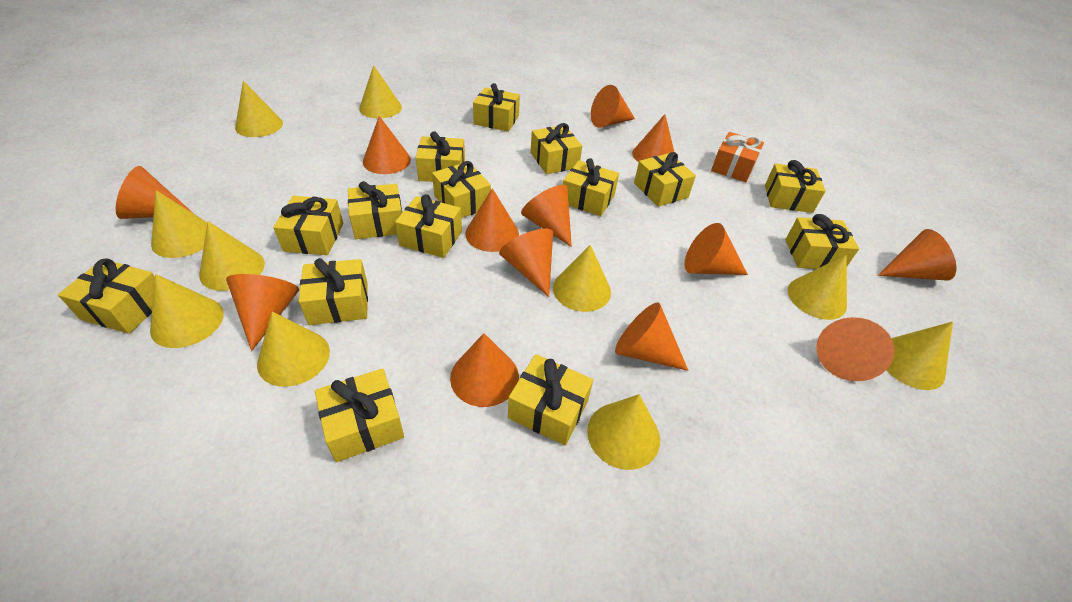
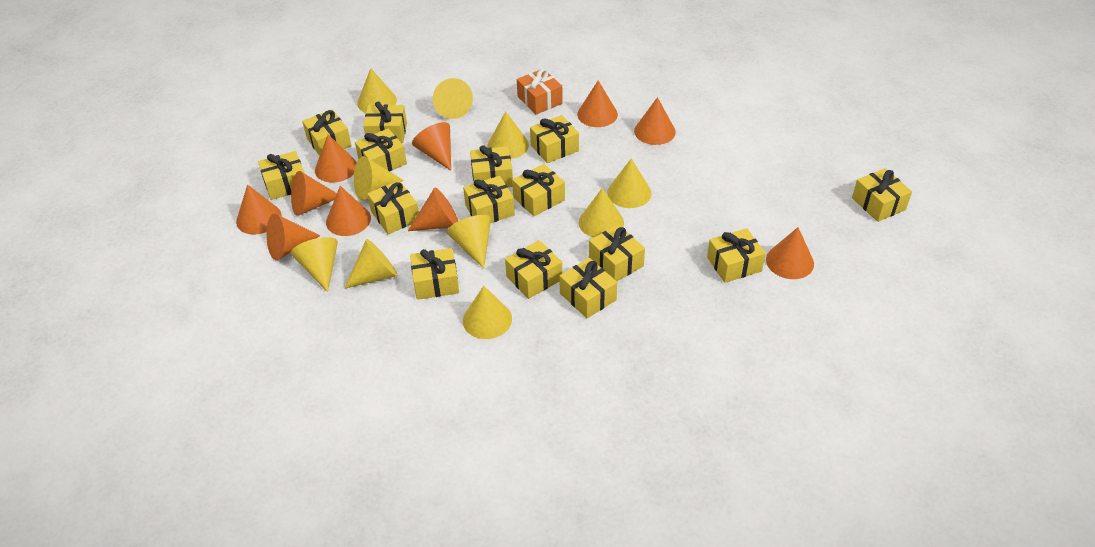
orange cone: [116,166,194,219] [226,274,299,351] [363,116,411,174] [450,333,519,407] [465,188,519,252] [499,229,553,297] [521,185,572,247] [591,85,635,128] [615,302,688,371] [632,114,674,162] [684,223,748,275] [816,317,895,381] [878,229,957,280] = 13 -> [236,184,282,235] [266,213,320,260] [291,171,337,216] [315,134,357,183] [326,186,371,236] [408,188,458,231] [412,122,451,171] [577,81,618,127] [634,97,676,145] [766,227,814,279] = 10

